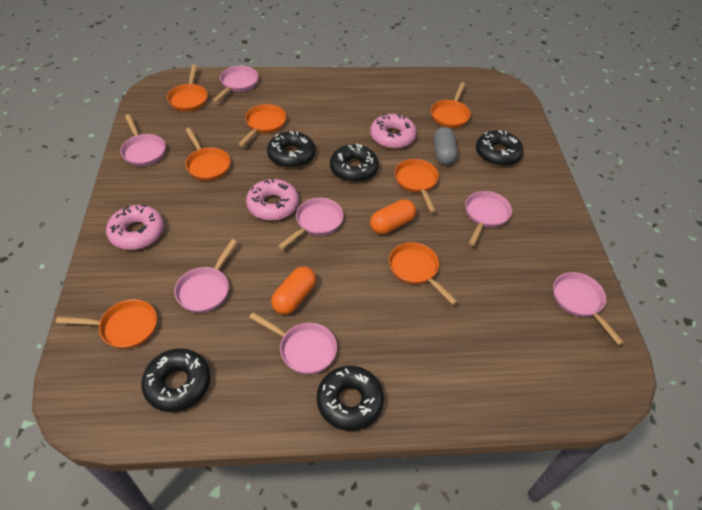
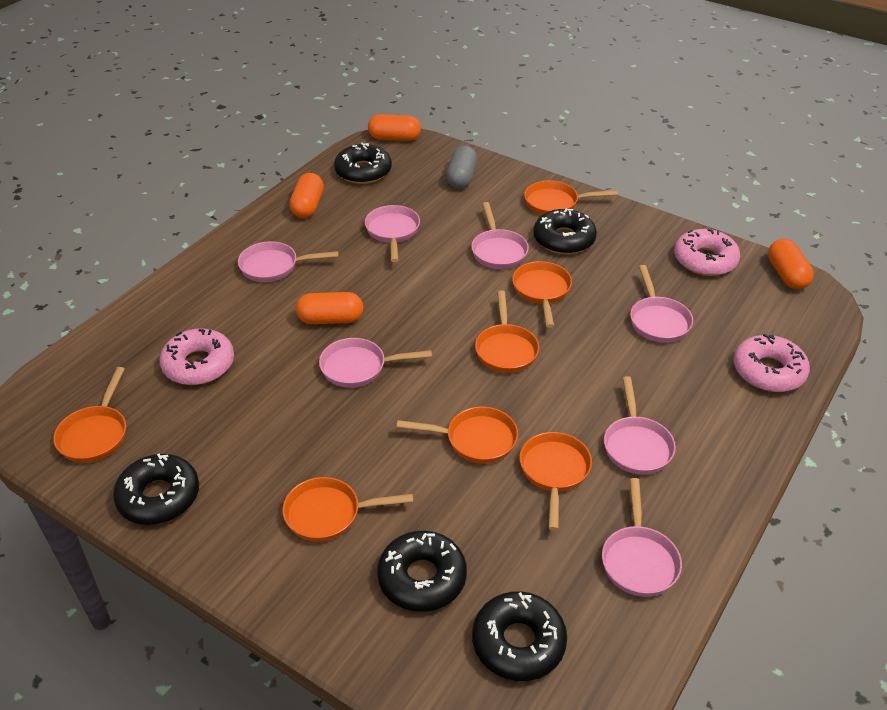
orange capsule: [271,266,316,315] [370,199,416,234] = 2 -> [289,173,324,218] [296,292,363,324] [368,114,421,141] [768,239,814,289] = 4

